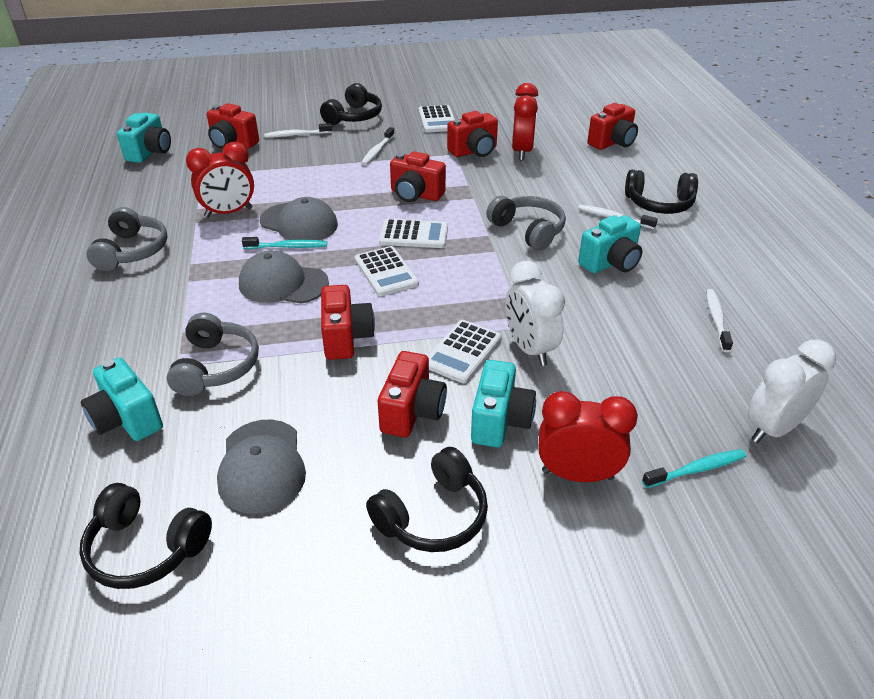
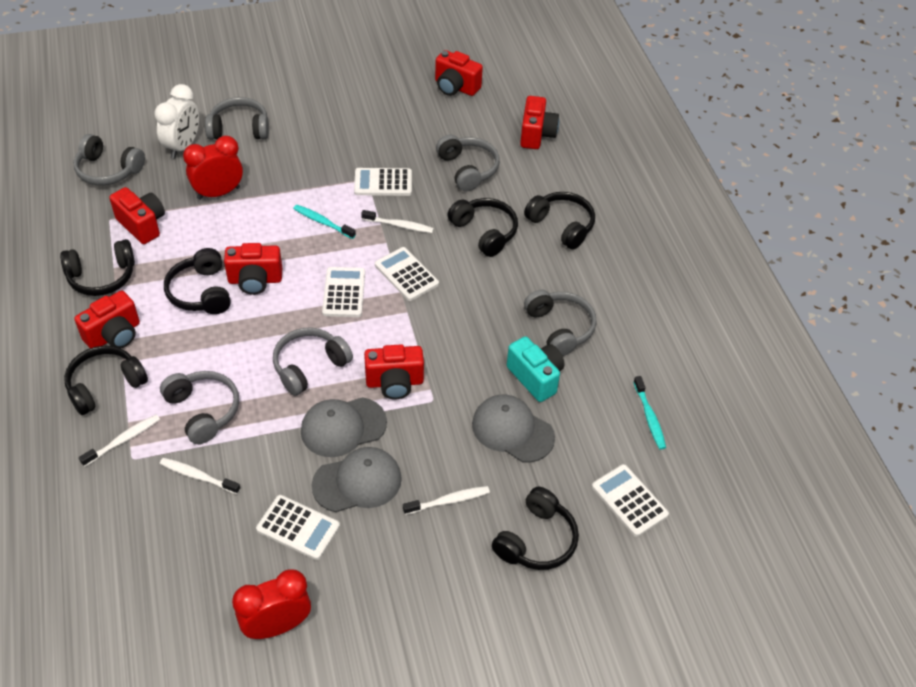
black headphones: [79,483,212,589] [320,83,382,125] [366,447,488,552] [625,170,698,214] = 4 -> [60,239,135,296] [64,346,148,415] [164,248,231,314] [448,198,518,257] [492,486,579,570] [524,192,595,250] = 6
grey headphones: [87,207,167,271] [167,313,259,396] [487,196,566,251] = 3 -> [73,134,145,185] [160,371,239,444] [205,97,269,140] [273,328,353,396] [436,135,500,191] [524,290,597,356] = 6
red clock: [186,142,254,218] [512,83,538,160] [539,391,638,482] = 3 -> [183,136,243,200] [232,569,311,639] = 2
turquoise camera: [81,357,163,441] [117,113,171,163] [471,360,536,447] [578,215,642,273] = 4 -> [507,336,564,402] = 1
white calculator: [355,246,419,296] [379,219,448,248] [418,105,455,133] [428,320,502,383] = 4 -> [256,495,340,560] [322,267,365,317] [354,168,412,196] [375,247,439,301] [592,464,669,537] = 5
white clock: [506,261,565,366] [748,340,836,443] = 2 -> [154,84,199,159] = 1

